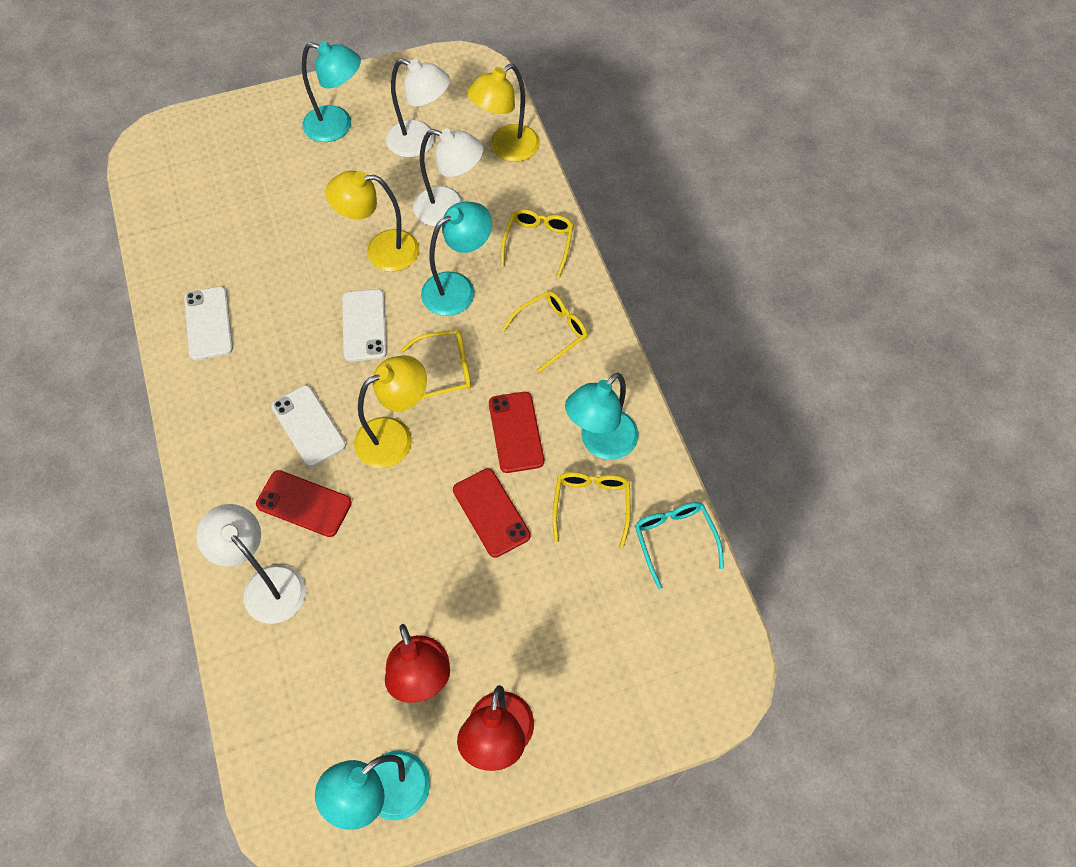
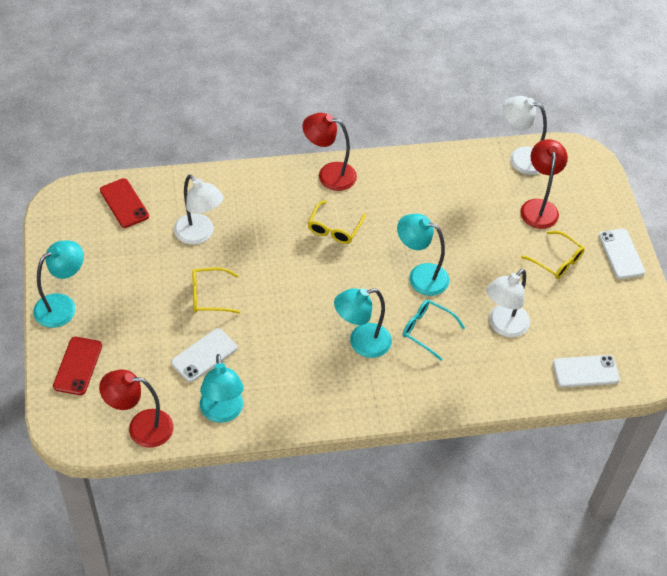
red lamp: [385,624,450,703] [457,685,534,771] = 2 -> [99,370,174,448] [303,113,357,191] [520,139,568,229] = 3
red phone: [256,470,352,537] [453,469,531,558] [489,392,544,473] = 3 -> [53,337,102,395] [100,178,149,228] = 2
yellow glasses: [401,330,471,400] [501,209,574,277] [502,291,587,373] [552,472,631,548] = 4 -> [192,267,240,313] [308,200,366,244] [521,231,585,279] = 3
yellow lamp: [325,171,419,272] [354,355,427,468] [467,64,540,162] = 3 -> none = 0

